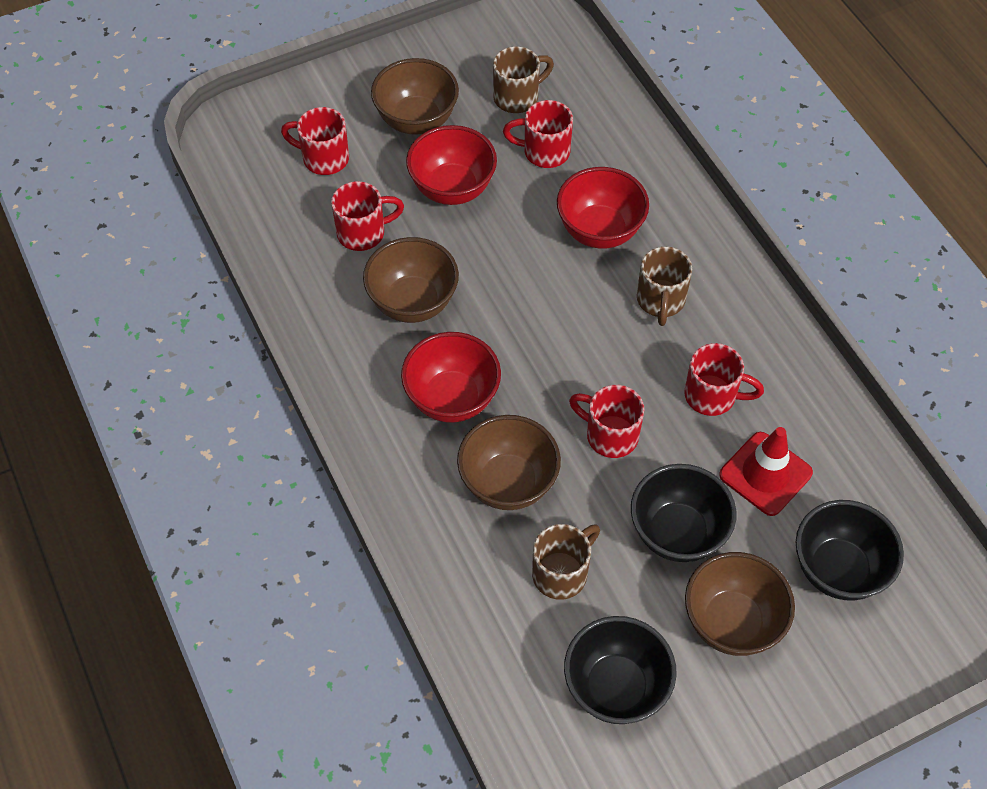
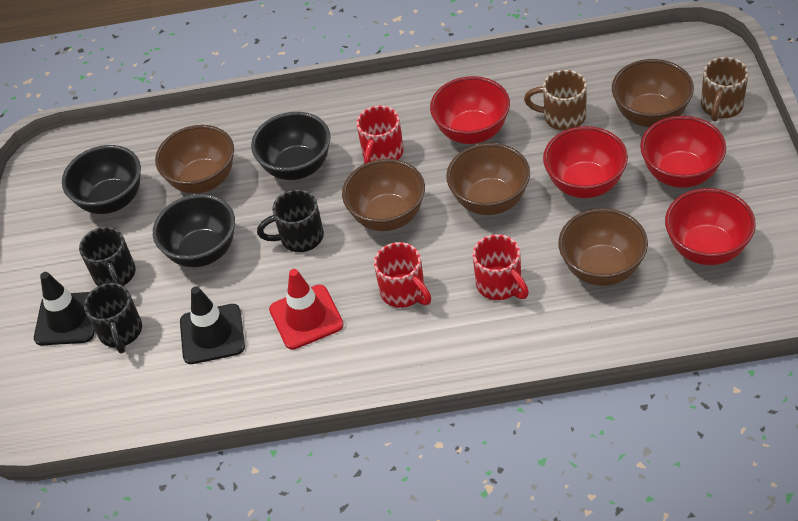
black mug: none = 0 -> [79,227,136,286] [84,283,142,353] [257,189,324,252] = 3
black traffic cone: none = 0 -> [34,272,95,346] [180,286,245,364] = 2
brown bowl: [363,237,459,323] [371,58,459,135] [457,415,561,510] [685,552,795,656] = 4 -> [155,125,234,193] [342,159,425,231] [446,143,530,215] [558,208,648,286] [612,59,694,127] = 5
brown mug: [493,46,554,113] [532,524,600,600] [637,246,692,326] = 3 -> [524,70,587,131] [701,57,748,121] = 2
red bowl: [401,332,501,423] [406,125,497,205] [557,167,649,249] = 3 -> [430,76,510,144] [543,126,628,198] [640,116,726,188] [665,188,756,265] = 4
red mug: [281,107,349,175] [331,181,404,251] [503,100,573,168] [569,385,644,458] [684,343,764,416] = 5 -> [356,105,404,164] [374,242,431,308] [472,234,529,300] = 3

